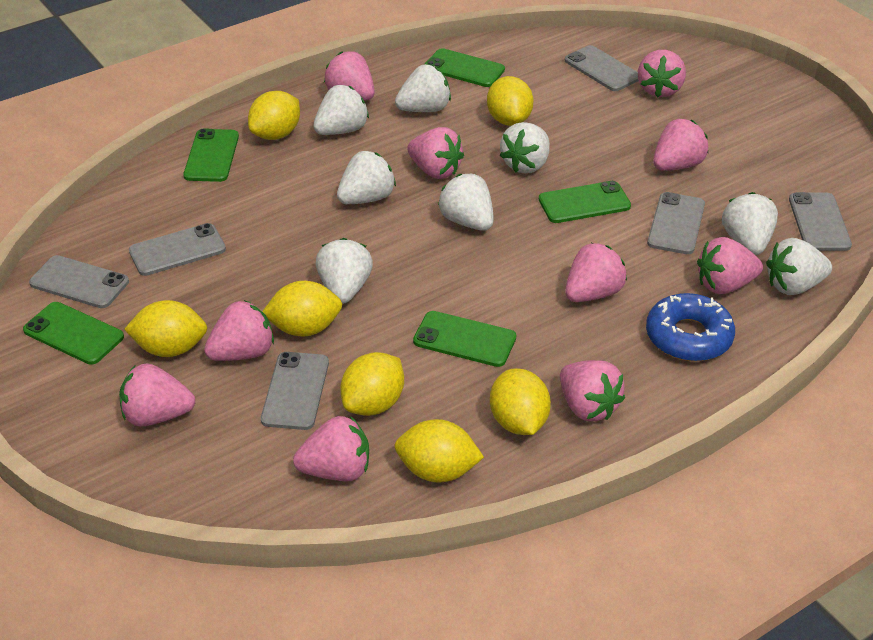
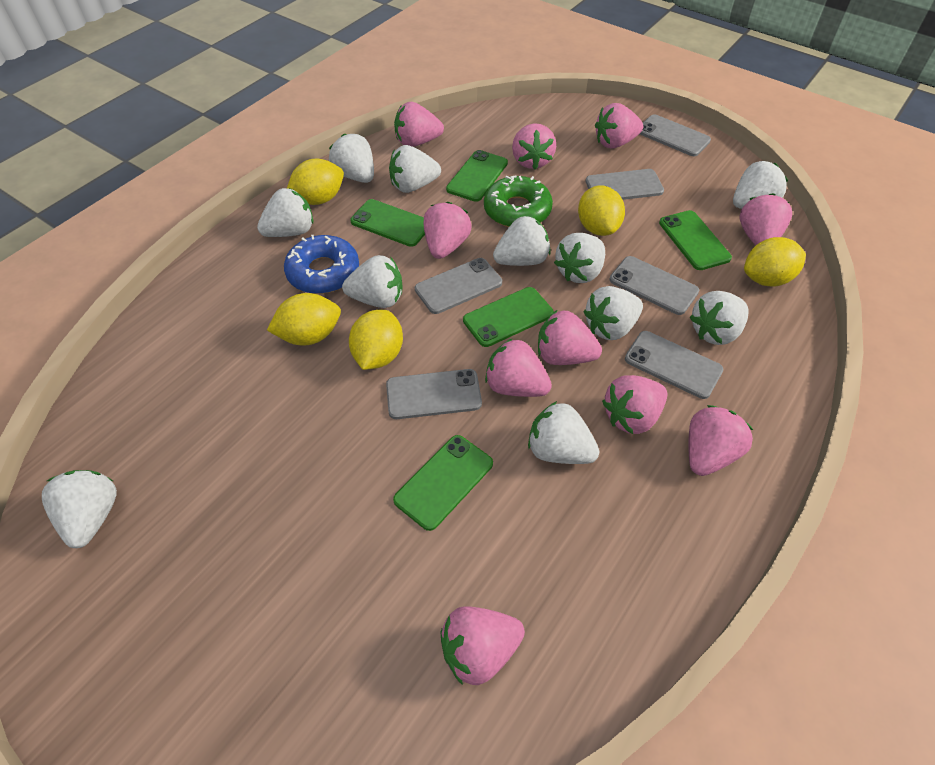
green donut: none = 0 -> [484,175,553,227] = 1
white strawberry: [313,85,369,135] [316,238,373,304] [337,151,396,204] [395,64,451,112] [438,174,494,231] [500,122,550,173] [722,192,778,255] [766,238,832,295] = 8 -> [42,470,117,548] [257,188,313,237] [329,134,374,183] [342,255,403,308] [389,145,441,193] [493,216,551,266] [528,401,599,464] [554,233,605,283] [583,286,643,340] [690,291,749,345] [733,161,788,209] = 11
yellow lemon: [124,300,207,357] [248,91,300,140] [262,281,342,337] [340,352,404,416] [395,419,484,483] [487,76,534,126] [490,368,551,435] = 7 -> [267,293,341,346] [287,159,344,205] [349,309,403,370] [578,186,625,236] [744,237,806,287] = 5

